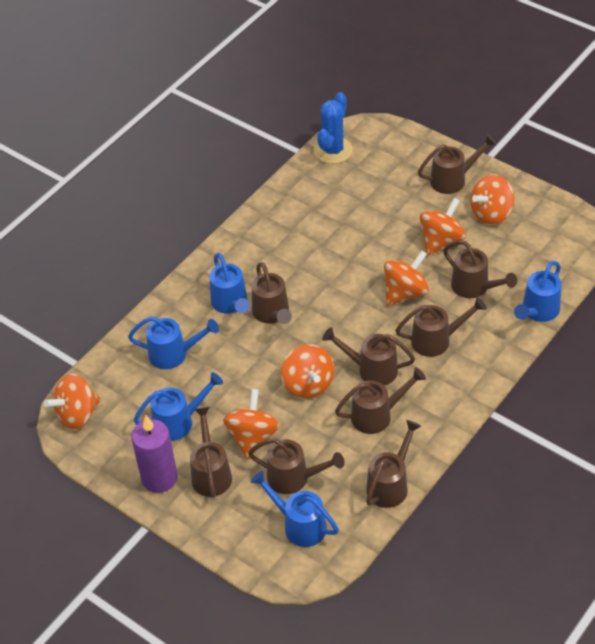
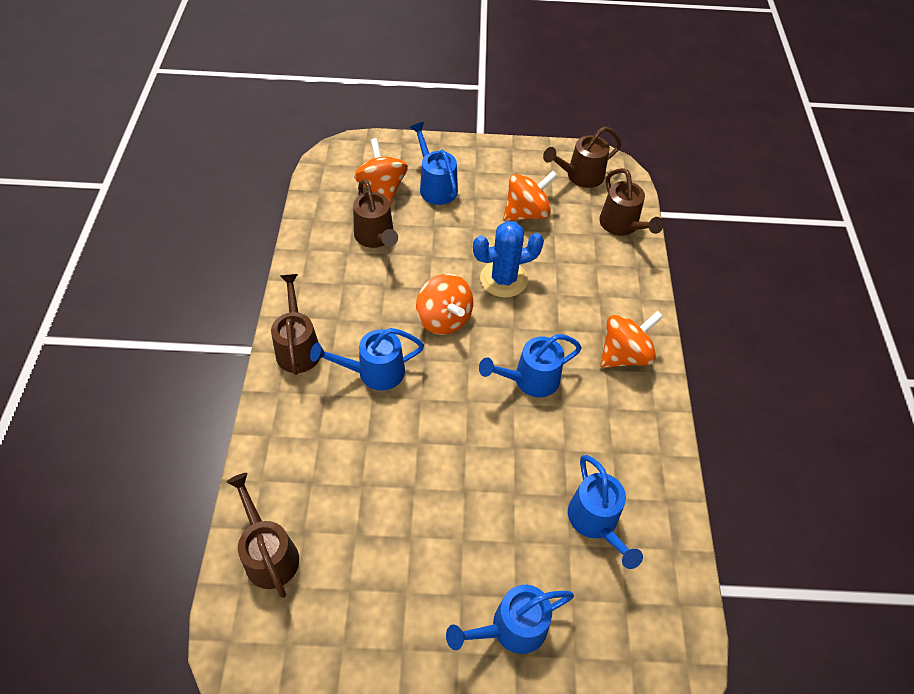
brown watering can: [190,407,232,498] [248,438,344,494] [252,262,292,324] [322,328,415,385] [335,367,426,434] [366,420,421,508] [395,297,486,357] [418,134,497,194] [443,241,517,298] = 9 -> [227,473,299,598] [271,274,320,375] [353,179,398,248] [543,126,622,188] [599,168,663,236] = 5
orange spinning top: [44,374,101,430] [223,389,280,459] [281,344,334,398] [384,250,429,306] [420,198,466,256] [471,174,514,225] = 6 -> [354,138,408,205] [416,274,473,335] [503,171,558,221] [600,311,663,368] = 4
purple candle: [131,416,177,493] = 1 -> none = 0

